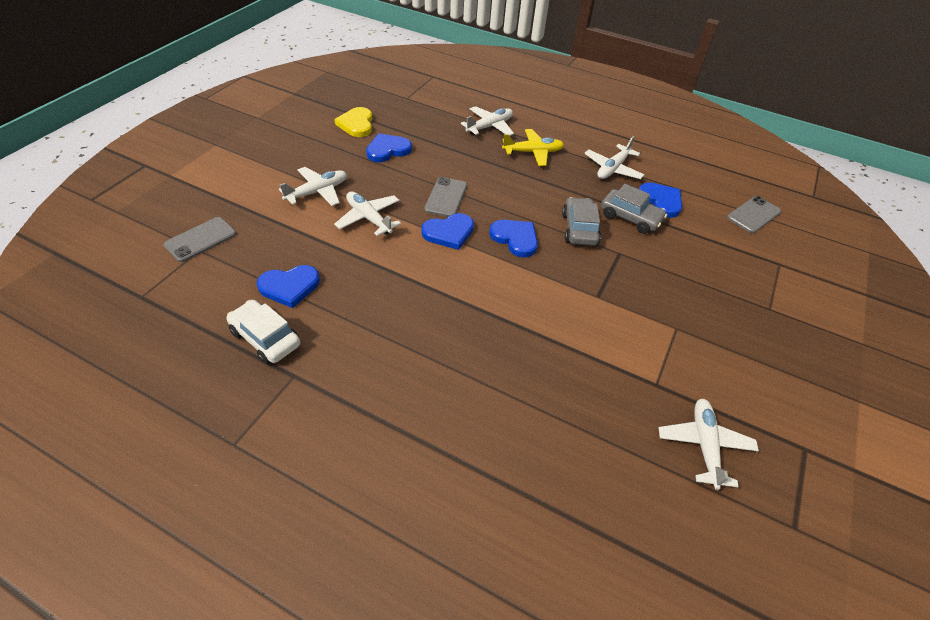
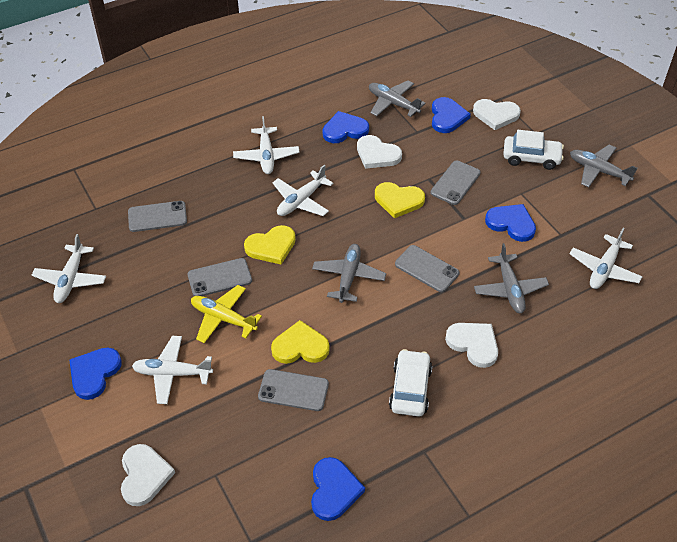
grey car: [562,197,601,246] [601,184,667,234] = 2 -> none = 0
grey phone: [164,217,236,262] [424,177,467,217] [727,196,781,233] = 3 -> [128,201,187,232] [188,258,252,296] [258,369,329,411] [395,245,459,292] [430,160,481,205] = 5
grey plane: none = 0 -> [312,244,386,303] [369,81,426,117] [474,243,549,313] [570,145,637,187] = 4
white car: [227,300,300,365] = 1 -> [389,349,432,417] [503,130,564,170] = 2
white heart: none = 0 -> [121,444,175,506] [357,135,402,169] [445,323,498,368] [473,99,521,130] = 4
yellow heart: [334,107,372,137] = 1 -> [244,225,296,264] [271,320,330,364] [375,182,425,218] = 3

